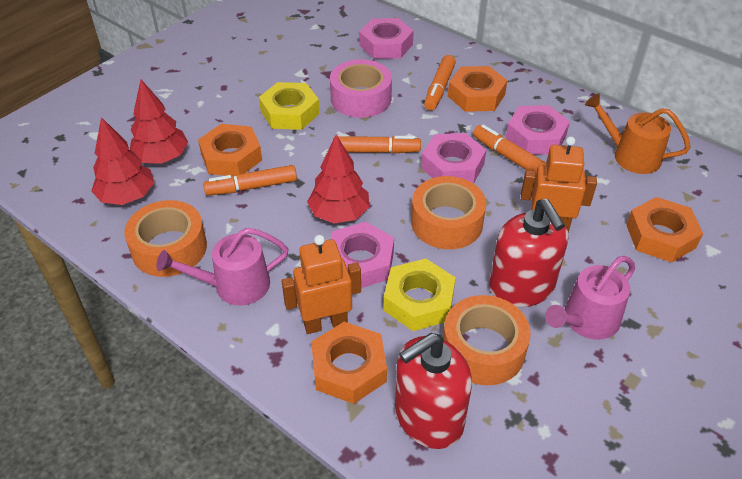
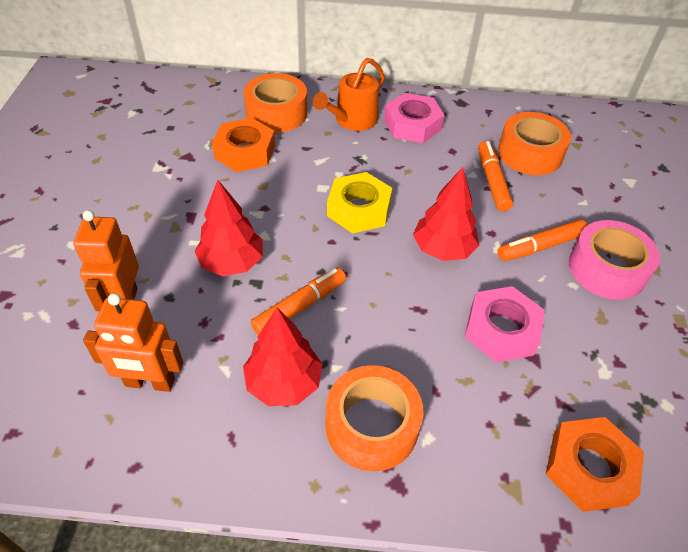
orange marker: [203,165,297,196] [333,136,421,154] [424,55,456,111] [473,125,546,172] = 4 -> [251,267,346,335] [478,141,513,211] [498,219,587,261] = 3
orange nut: [198,124,262,176] [311,322,387,404] [448,66,507,112] [626,197,703,262] = 4 -> [212,118,275,172] [546,417,644,512] = 2
pink nut: [331,222,394,288] [359,18,414,59] [421,133,486,184] [506,105,570,155] = 4 -> [384,93,445,143] [465,286,545,362] = 2
pink watering can: [156,228,289,305] [545,256,635,340] = 2 -> none = 0
red soap dispenser: [395,333,472,449] [489,199,568,307] = 2 -> none = 0
yellow nut: [259,82,320,130] [383,259,456,331] = 2 -> [327,172,392,233] = 1

